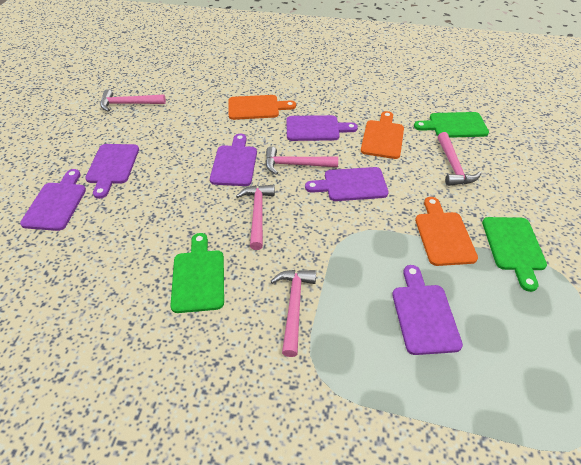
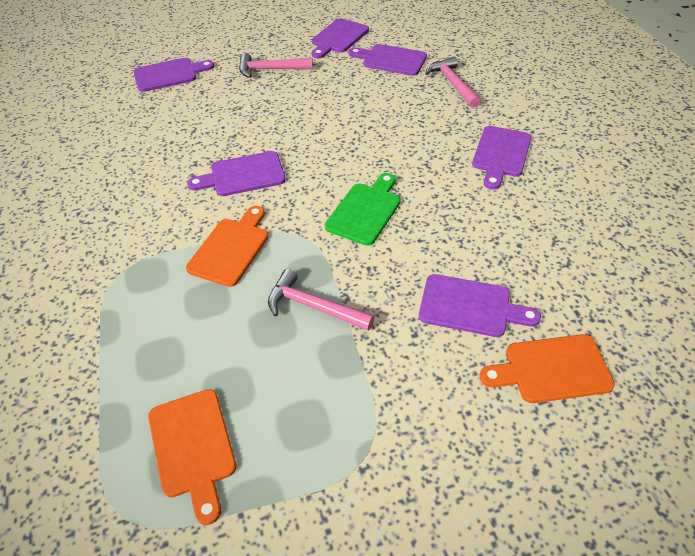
green cutting board: [170,233,224,313] [414,112,489,138] [482,217,547,292] = 3 -> [325,173,400,246] = 1
pink hammer: [101,89,166,112] [236,185,275,250] [265,146,338,175] [271,270,316,357] [438,132,481,186] = 5 -> [239,53,313,78] [268,269,375,331] [425,56,480,108] = 3

